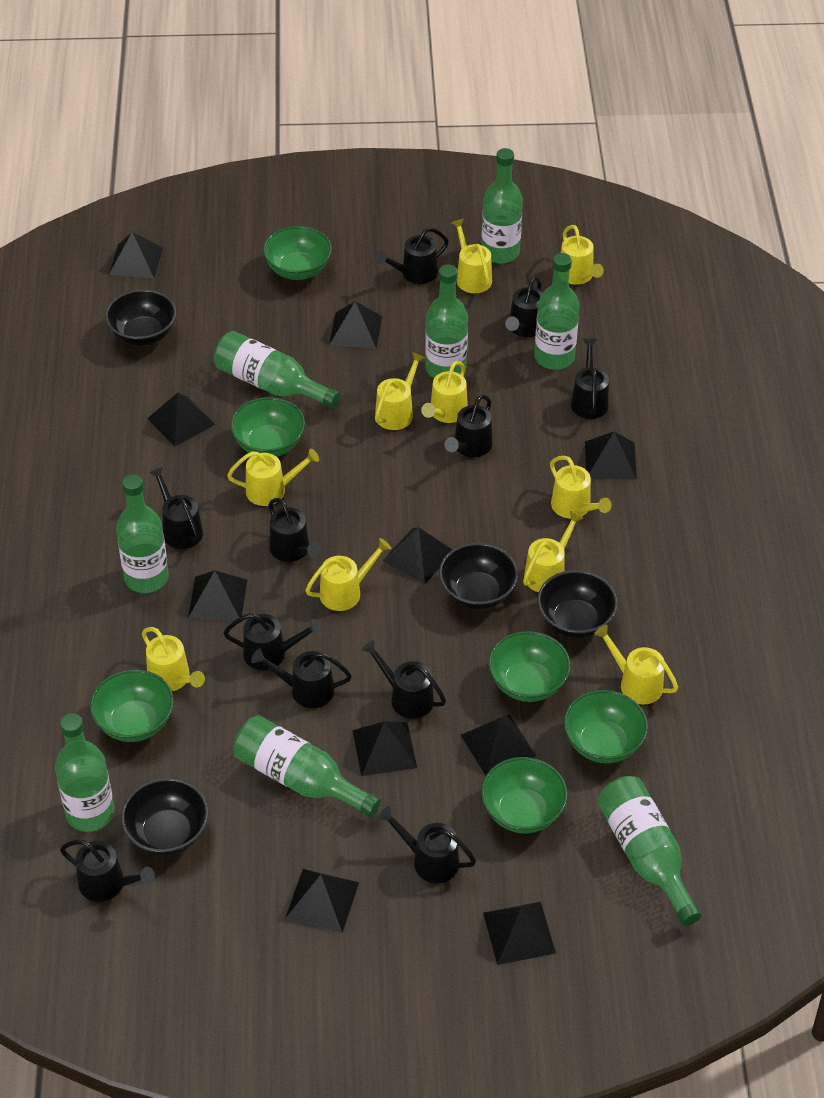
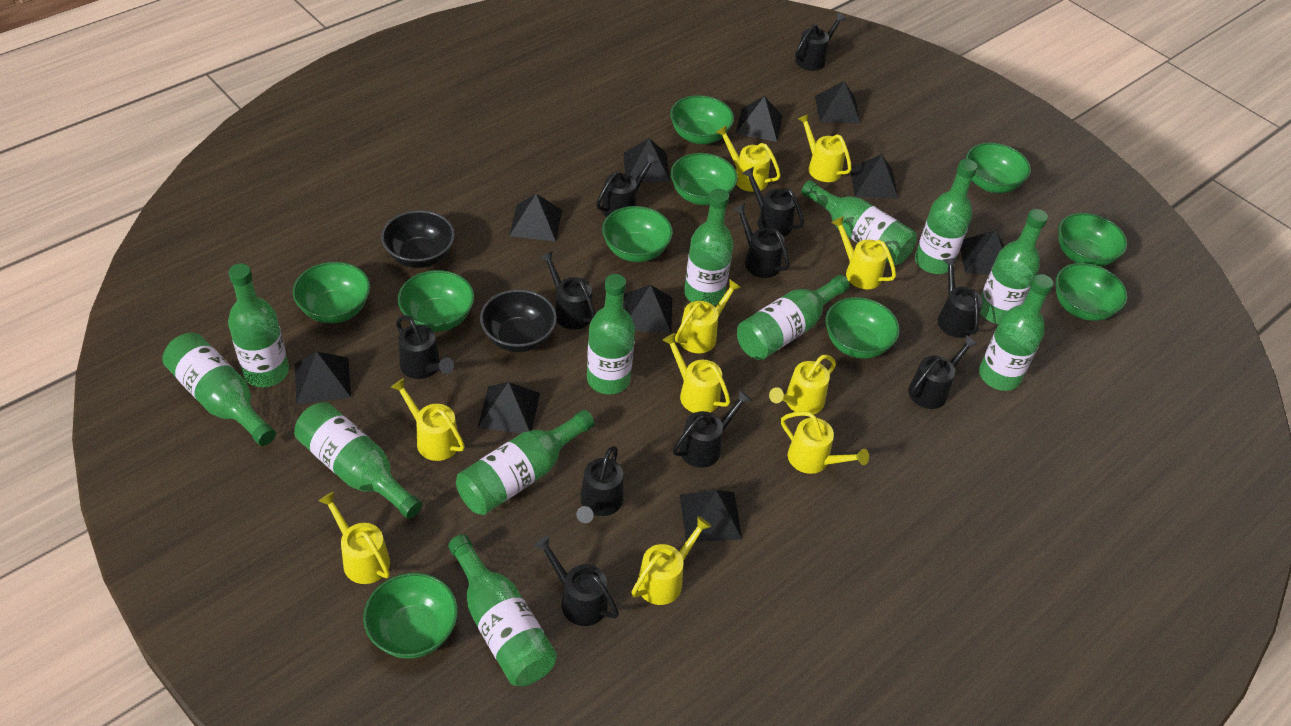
black bowl: [105,289,176,346] [121,778,209,856] [439,543,518,610] [537,570,618,638] = 4 -> [381,210,455,268] [480,289,557,352] = 2
green bottle: [55,713,115,832] [116,474,169,593] [214,331,340,408] [233,715,381,817] [425,265,468,378] [481,148,523,264] [534,253,580,370] [597,776,702,926] = 8 -> [162,333,276,446] [228,263,289,387] [294,402,422,519] [448,534,557,686] [456,410,595,515] [587,274,635,395] [684,189,733,306] [737,275,850,360] [801,180,917,266] [915,159,977,274] [979,274,1053,391] [980,209,1048,324] = 12
green bowl: [90,670,174,742] [230,397,305,457] [263,226,332,280] [481,757,568,833] [488,631,571,702] [564,690,648,763] = 6 -> [293,262,370,323] [363,573,458,659] [398,270,474,332] [602,206,673,262] [670,95,734,144] [671,153,738,205] [825,297,900,359] [966,143,1031,193] [1056,263,1128,321] [1058,213,1127,267] = 10

